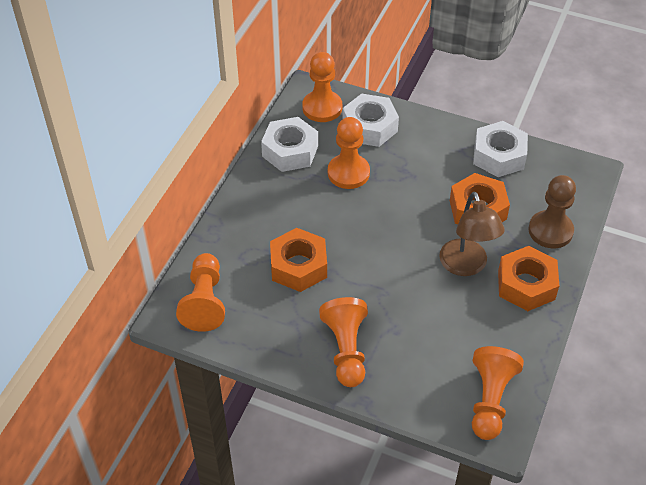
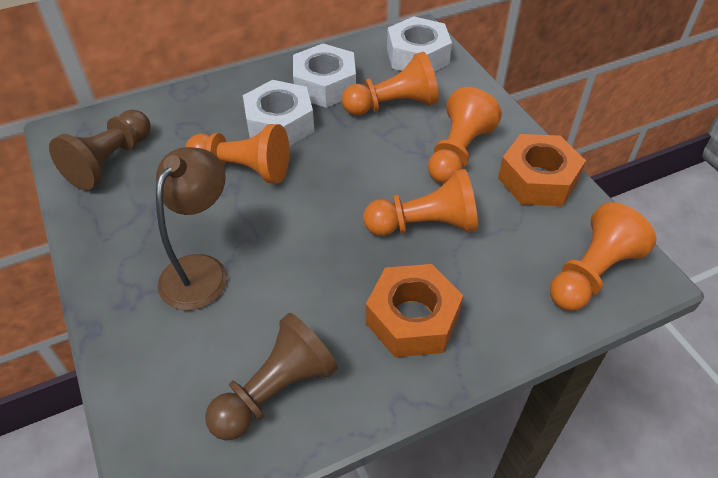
brown pawn: [528,175,576,248] = 1 -> [49,110,151,190] [205,313,338,440] = 2
orange nut: [270,228,327,292] [450,173,510,224] [498,246,559,311] = 3 -> [366,264,463,357] [498,134,586,206] = 2

